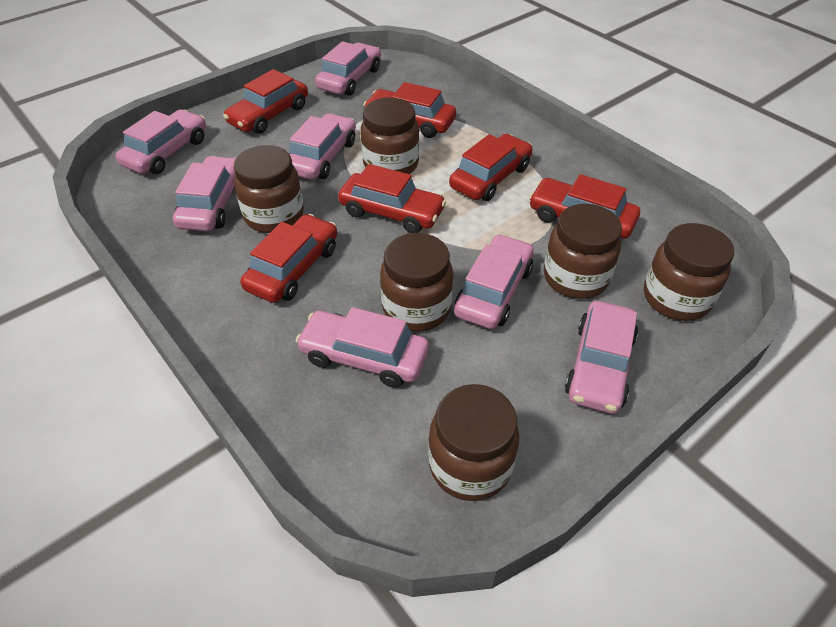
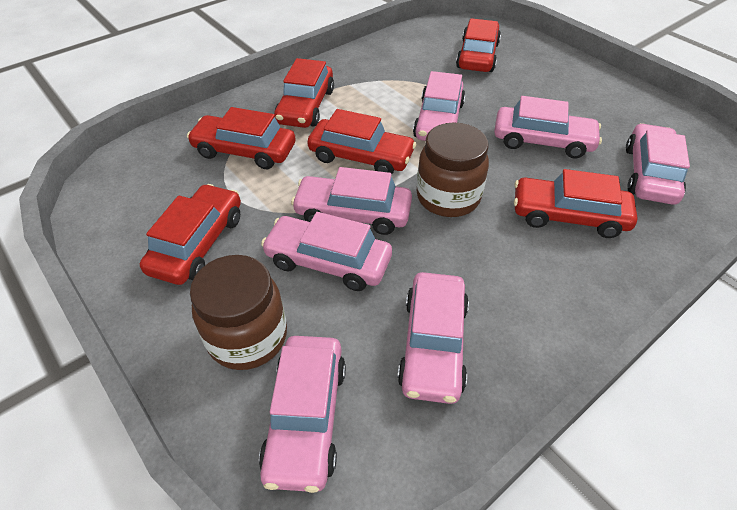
brown jar: [234,145,304,233] [361,97,419,174] [380,233,453,332] [428,384,519,501] [544,204,622,299] [644,223,734,321] = 6 -> [190,255,287,370] [416,122,489,217] = 2

